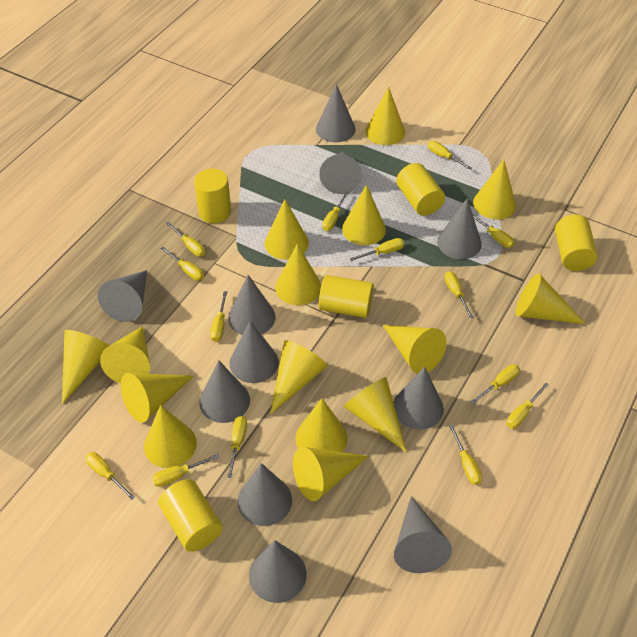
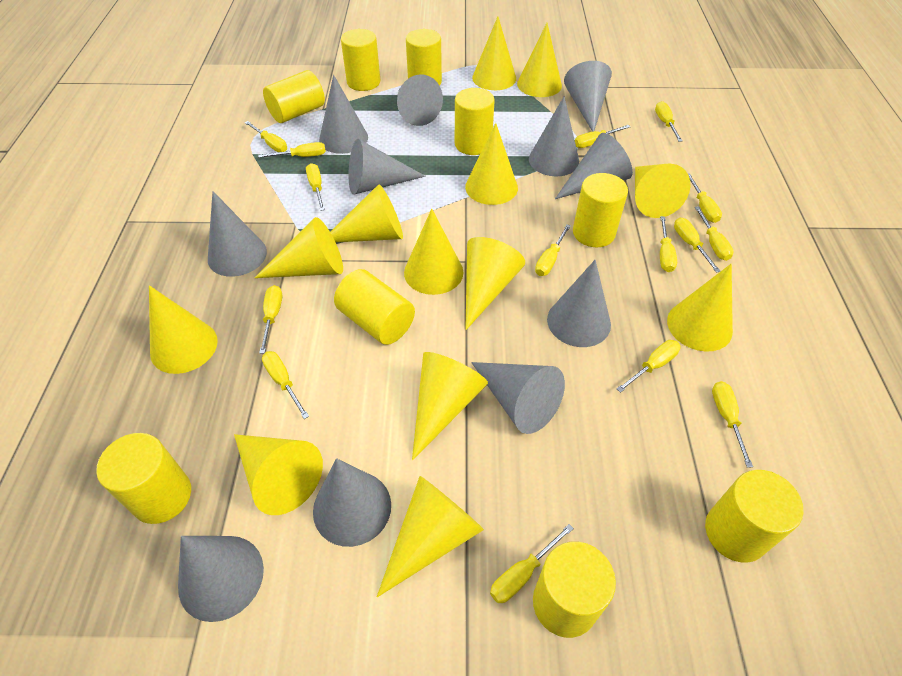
yellow cone: [62,330,110,405] [100,326,150,383] [121,373,194,423] [144,405,197,468] [264,199,309,260] [270,340,328,414] [276,244,321,305] [293,447,369,501] [295,398,348,452] [342,185,386,245] [344,377,407,452] [365,87,405,145] [383,325,446,374] [473,160,516,219] [515,274,586,324] = 15 -> [149,285,218,374] [234,434,323,515] [255,217,343,278] [330,185,403,242] [377,476,484,597] [404,209,463,295] [412,352,488,460] [465,123,518,205] [465,237,525,330] [472,17,516,90] [517,23,562,97] [635,164,690,218] [667,264,733,352] = 13
yellow cylinder: [158,479,223,552] [194,168,231,223] [319,275,374,318] [396,163,445,216] [555,215,598,271] = 5 -> [96,433,191,524] [263,70,325,123] [334,269,415,345] [341,29,380,91] [406,29,442,86] [455,88,495,155] [533,542,616,638] [573,173,628,247] [705,470,804,563] = 9
yellow screwdriver: [86,452,135,500] [152,453,220,487] [160,247,204,281] [166,222,205,256] [210,291,228,342] [227,416,247,478] [322,192,349,231] [350,238,405,261] [428,141,472,170] [444,271,474,319] [449,424,482,485] [470,364,520,404] [473,215,514,248] [506,383,549,429] = 14 -> [245,121,287,152] [258,142,326,158] [259,285,282,354] [262,351,309,419] [306,163,325,211] [490,524,574,603] [535,224,571,276] [575,125,630,148] [617,340,681,393] [655,101,682,142] [660,216,677,272] [674,218,721,273] [688,173,722,223] [695,206,734,261] [712,381,753,468] = 15

